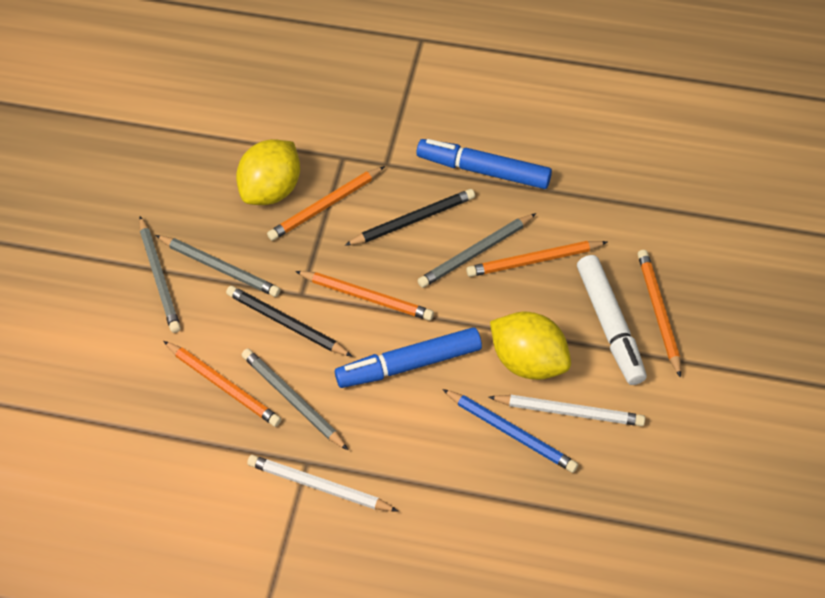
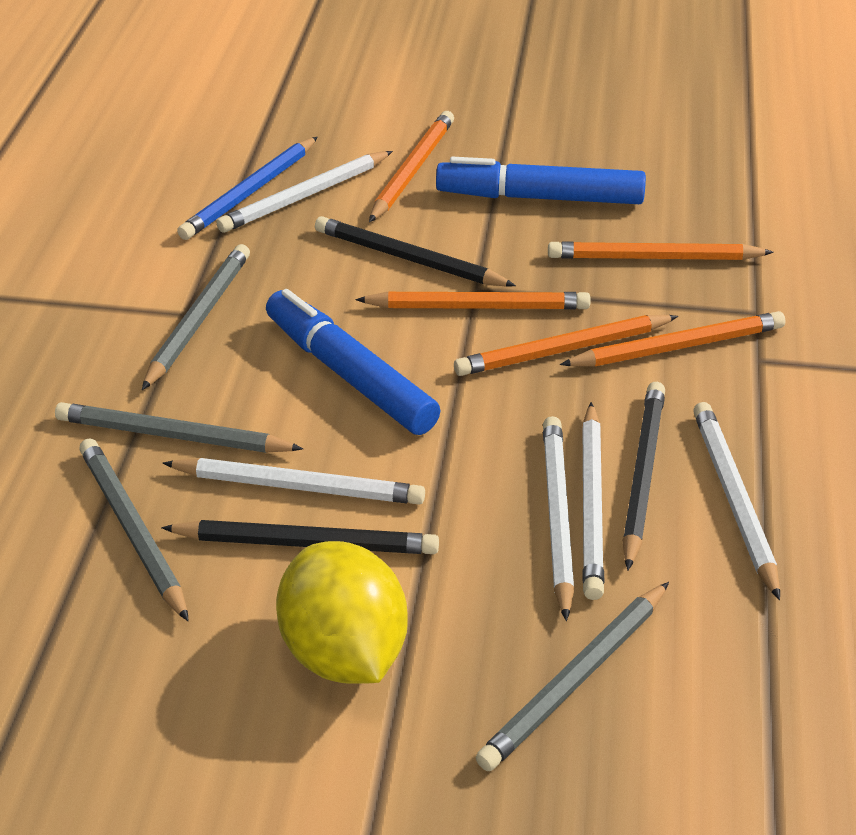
black pencil: [226,286,353,357] [345,189,475,246] = 2 -> [161,520,439,554] [315,216,516,287] [622,382,665,571] = 3
white marker: [577,255,647,385] = 1 -> none = 0
white pencil: [247,455,398,511] [489,395,645,426] = 2 -> [163,458,425,505] [216,151,393,233] [543,416,574,621] [582,402,604,600] [693,402,780,600] = 5
yellow lemon: [236,139,300,205] [490,311,571,380] = 2 -> [276,541,408,684] = 1

